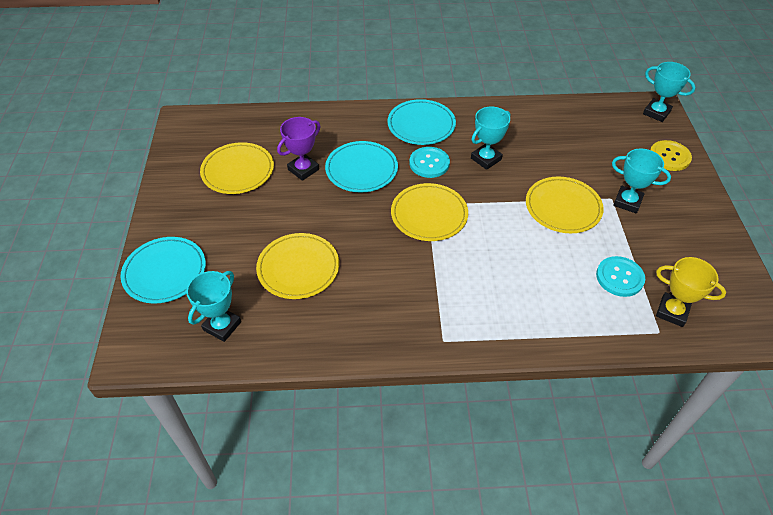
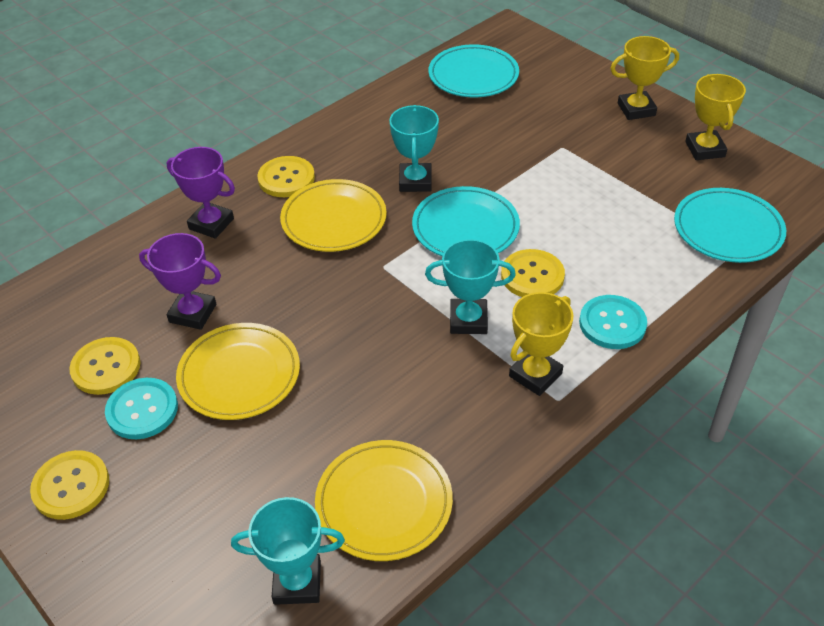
purple trophy: [277,117,321,181] = 1 -> [139,233,221,330] [167,147,235,239] = 2
turquoise trophy: [186,271,241,342] [471,106,510,170] [612,148,671,213] [643,62,695,122] = 4 -> [231,497,345,605] [389,105,439,192] [425,239,516,334] = 3
yellow button: [650,140,692,171] = 1 -> [30,450,109,520] [69,337,140,395] [257,156,315,197] [501,249,565,297] = 4
yellow plate: [200,142,274,194] [256,233,339,299] [391,183,468,241] [526,176,604,233] = 4 -> [176,323,300,420] [280,179,387,252] [315,440,453,561] = 3
yellow trophy: [656,257,726,327] = 1 -> [509,292,573,396] [610,36,679,120] [685,74,746,160] = 3

